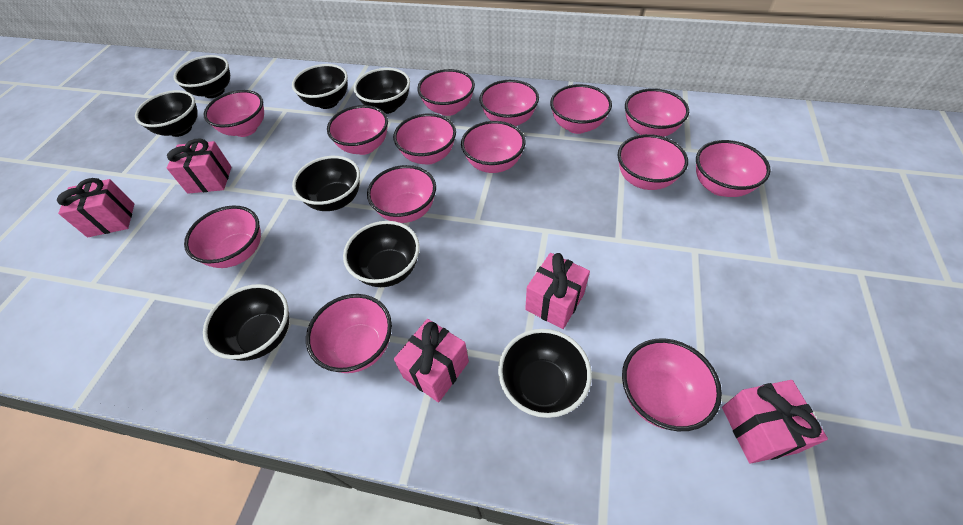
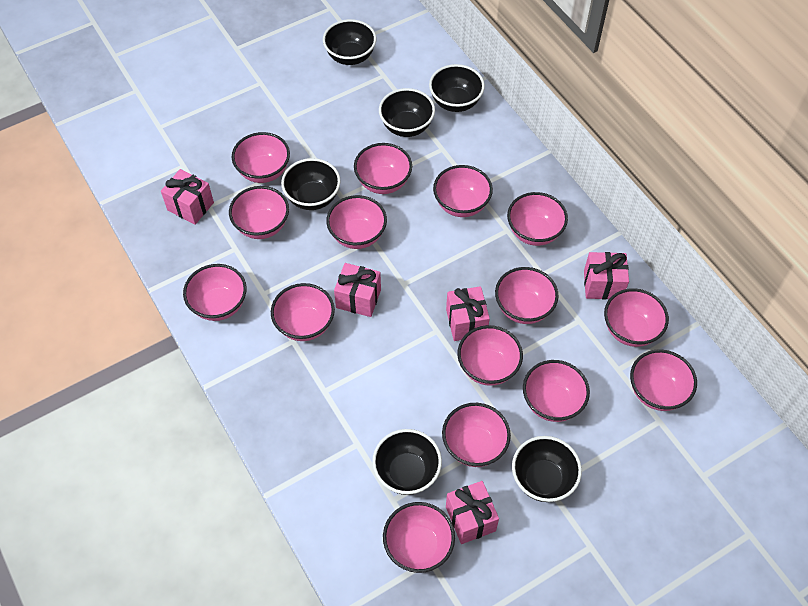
black bowl: [135,90,198,137] [173,55,230,98] [203,284,289,361] [292,64,348,109] [292,156,360,211] [343,221,420,287] [354,68,410,114] [498,329,592,418] = 8 -> [281,158,341,210] [323,19,376,65] [372,429,442,495] [379,88,435,137] [429,64,485,112] [512,436,582,502] = 6
pink bowl: [184,206,261,268] [204,90,264,137] [306,294,392,373] [327,105,388,155] [367,165,436,223] [393,113,456,165] [417,69,475,116] [461,121,526,173] [479,80,539,126] [550,84,612,134] [618,134,688,190] [622,338,722,431] [625,88,689,137] [696,140,771,197] = 14 -> [183,264,247,321] [229,186,289,239] [232,132,290,183] [271,283,335,341] [326,195,387,249] [354,143,412,194] [383,502,455,573] [433,165,493,217] [442,403,511,467] [457,325,523,386] [495,267,559,324] [507,192,568,246] [523,360,590,422] [604,288,669,347] [630,349,697,411] = 15

